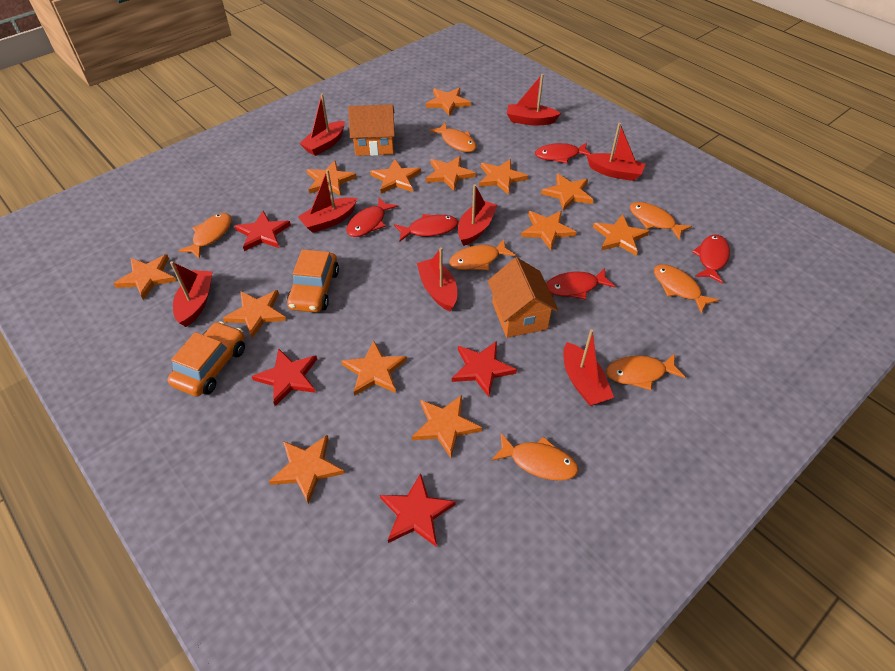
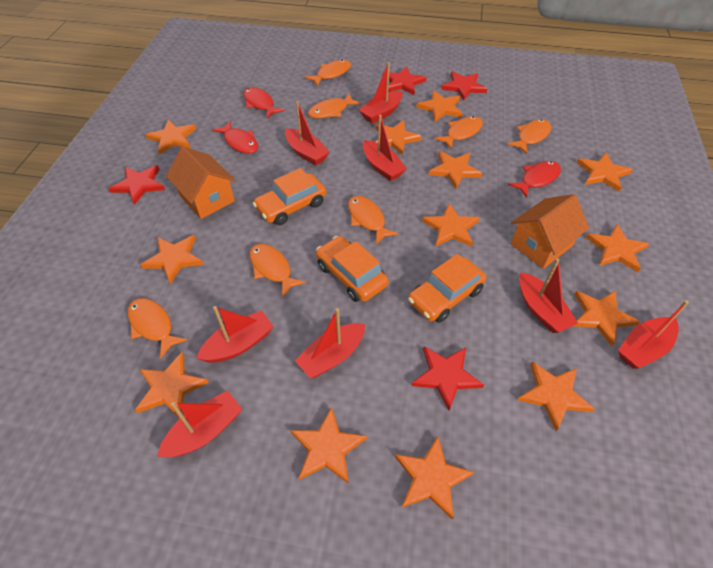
orange car: [167,321,245,396] [287,250,339,312] = 2 -> [253,168,326,225] [316,236,389,302] [408,254,486,323] = 3
red fish: [346,197,398,237] [394,214,458,242] [535,142,591,163] [546,268,615,300] [692,234,730,283] = 5 -> [212,121,258,154] [243,87,285,118] [508,161,561,198] = 3

